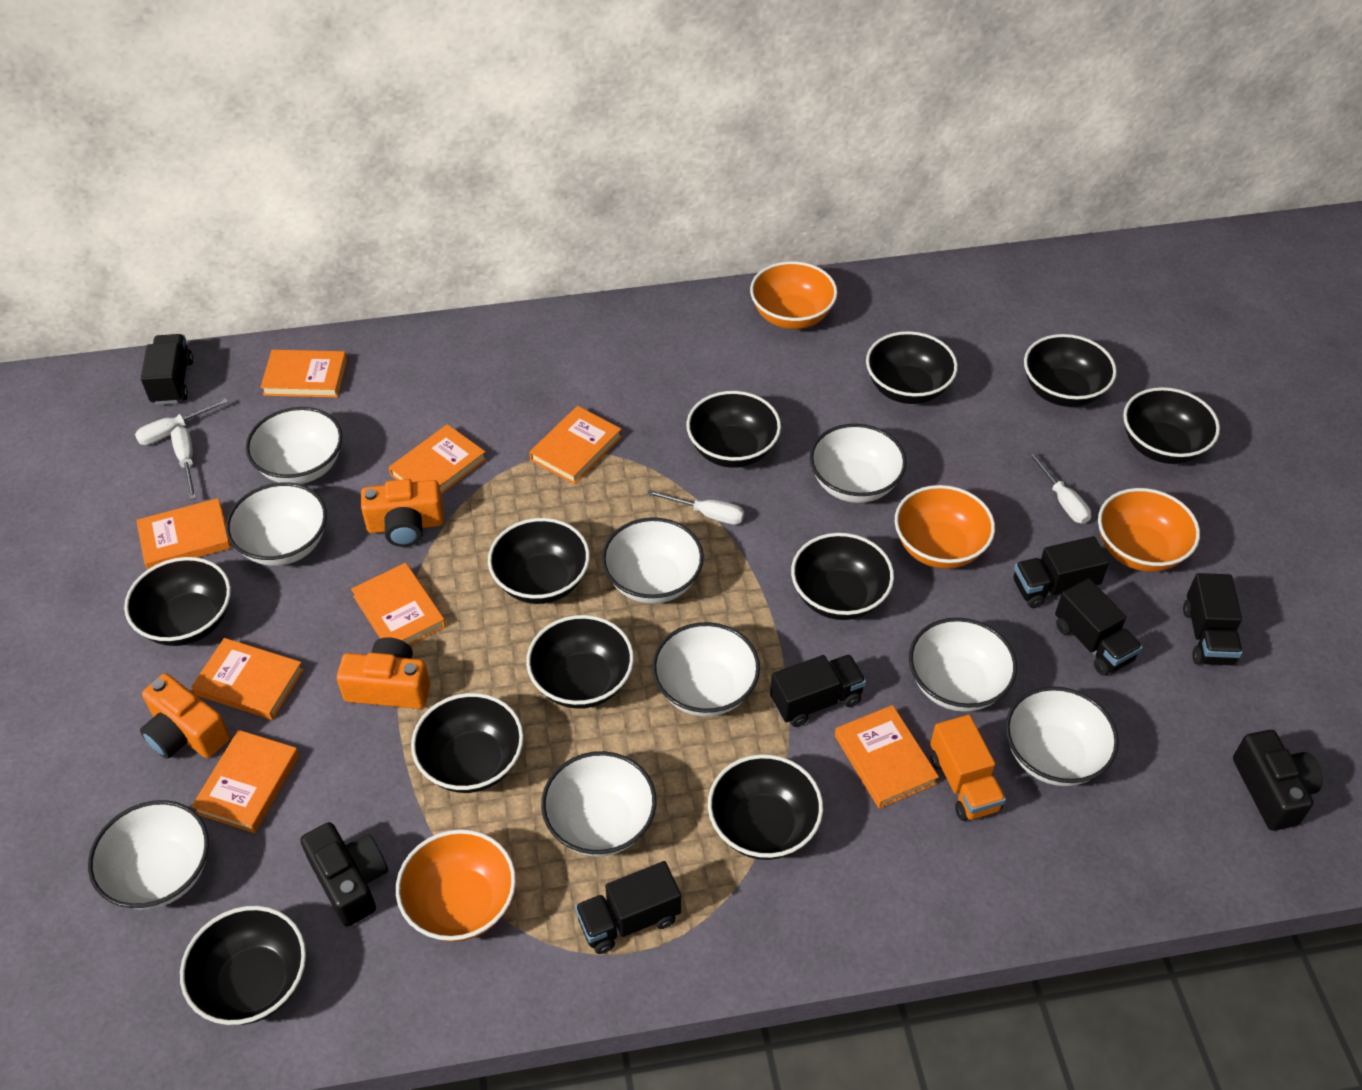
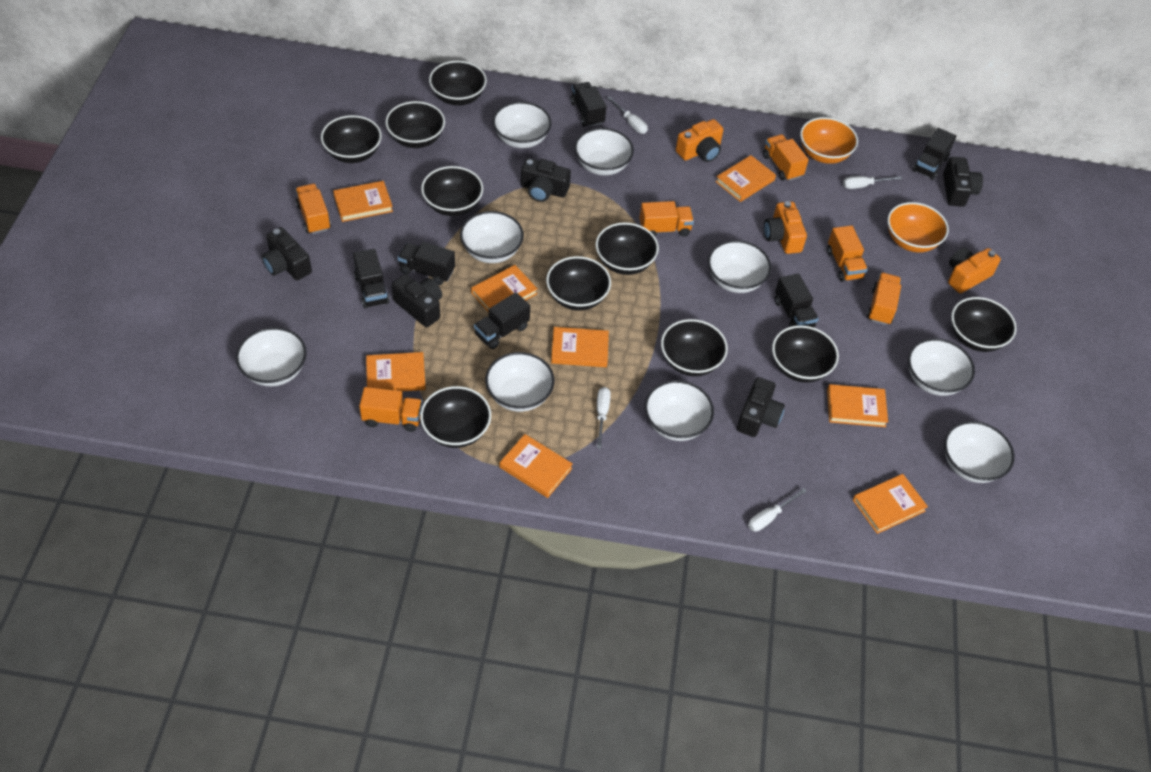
black bowl: [124,557,231,646] [180,906,306,1025] [411,693,524,793] [488,518,590,604] [526,615,634,709] [686,391,781,468] [708,754,823,860] [791,533,894,620] [866,331,958,404] [1024,334,1117,407] [1123,387,1220,464] = 11 -> [321,115,382,163] [385,101,445,148] [420,386,491,448] [421,166,483,216] [429,61,487,106] [546,256,611,311] [596,222,659,275] [661,319,728,376] [772,325,839,383] [951,297,1017,352] = 10
black camera: [300,822,388,927] [1233,730,1323,831] = 2 -> [262,227,312,280] [392,274,442,327] [521,158,571,202] [737,377,785,437] [943,157,983,207] = 5
orange bowl: [396,829,516,942] [750,261,838,329] [895,485,995,569] [1098,488,1200,572] = 4 -> [800,117,858,164] [887,202,949,253] = 2
orange truck: [930,715,1006,821] = 1 -> [295,184,331,234] [359,387,422,432] [639,201,694,237] [763,134,809,181] [827,225,868,282] [867,273,901,325] = 6

